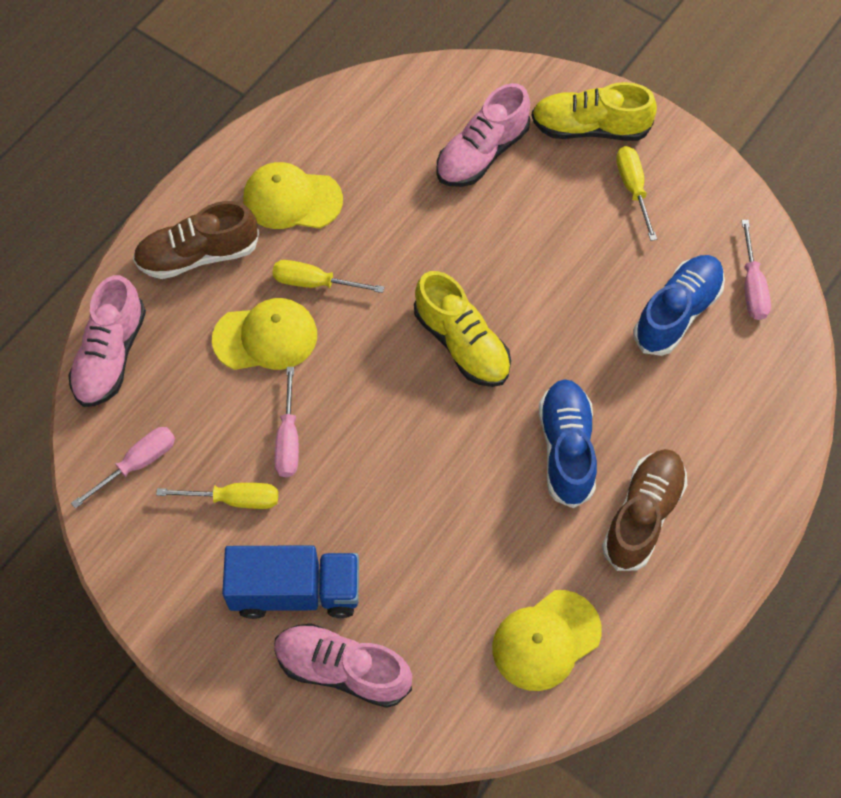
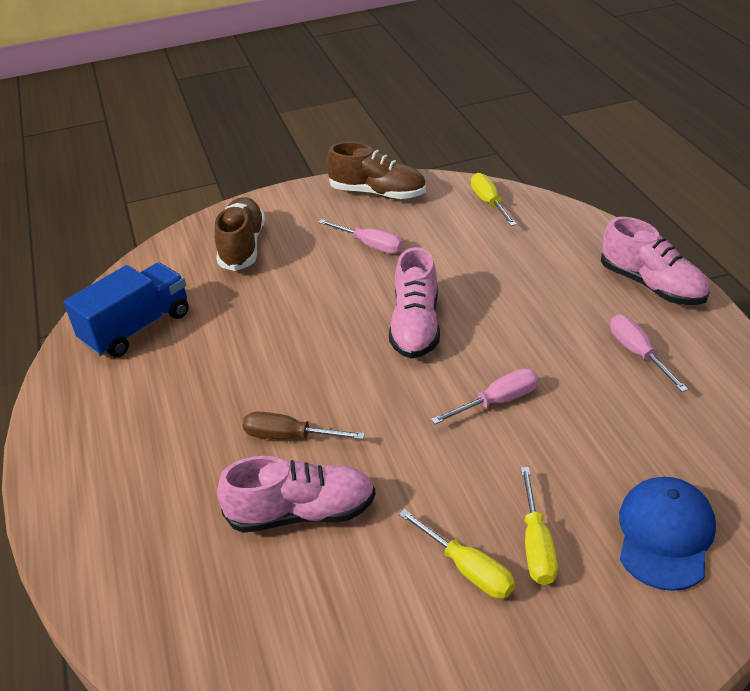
blue cap: none = 0 -> [619,477,716,591] = 1
blue shoe: [539,379,597,508] [633,255,725,356] = 2 -> none = 0
brown screwdriver: none = 0 -> [243,412,365,439] = 1
yellow cap: [212,298,317,370] [243,162,343,229] [492,590,602,691] = 3 -> none = 0
yellow shoe: [414,271,511,387] [531,82,657,141] = 2 -> none = 0

